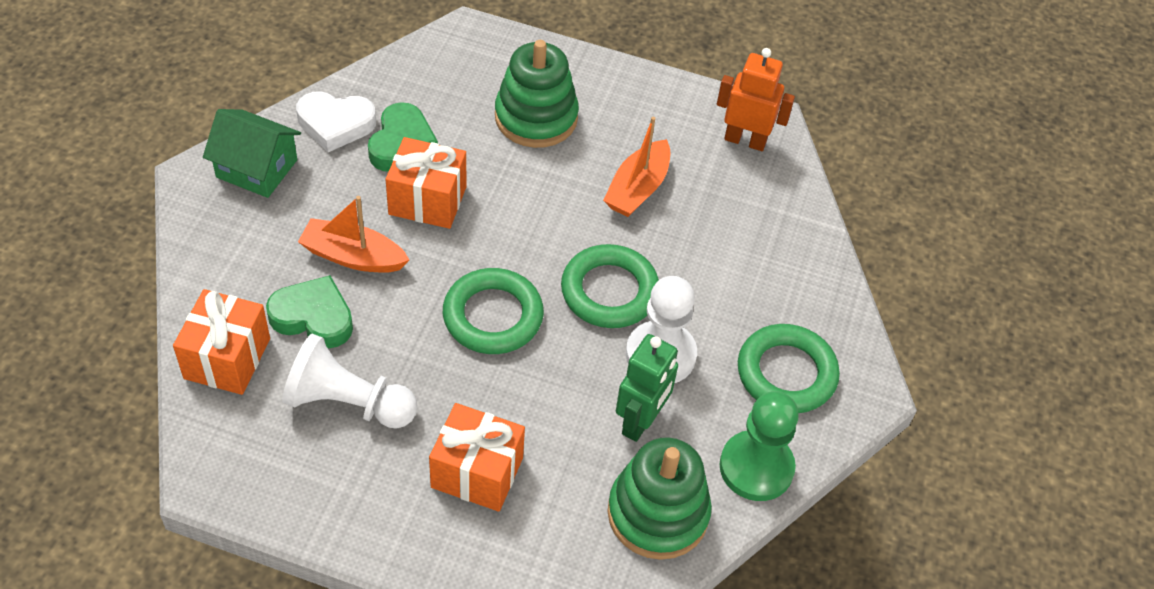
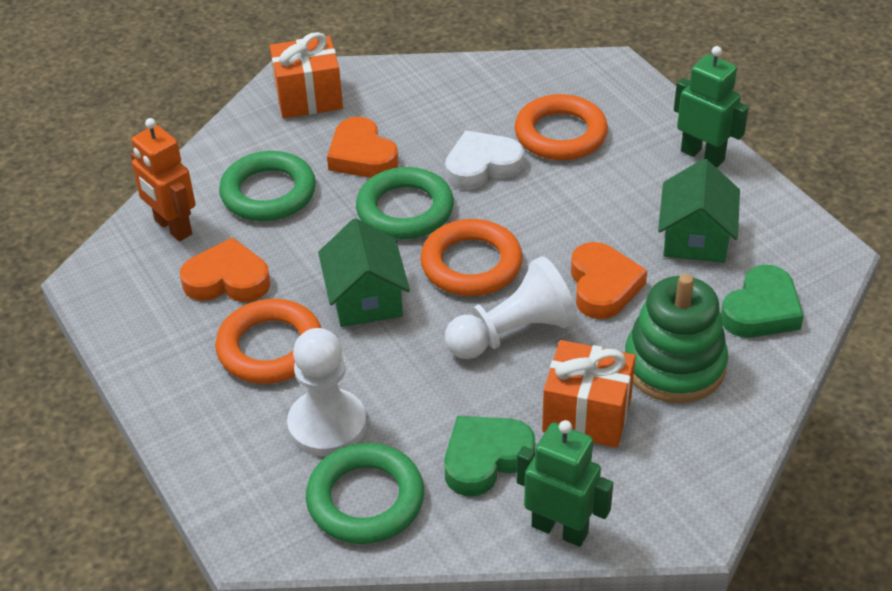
green house: [203,109,301,198] = 1 -> [318,218,410,327] [658,159,740,263] = 2
green pawn: [719,391,799,501] = 1 -> none = 0
green robot: [616,334,678,442] = 1 -> [517,420,613,547] [674,46,749,168] = 2
green stacking toy: [495,40,579,148] [607,437,712,560] = 2 -> [625,274,728,403] = 1
orange boat: [298,196,409,273] [603,117,670,217] = 2 -> none = 0
orange gift: [173,289,270,395] [386,137,466,229] [429,403,525,512] = 3 -> [270,32,343,118] [542,340,636,448] = 2
orange heart: none = 0 -> [180,237,270,302] [327,117,398,178] [571,242,647,319] = 3
orange ring: none = 0 -> [215,299,322,384] [420,219,523,296] [515,94,608,160] = 3

